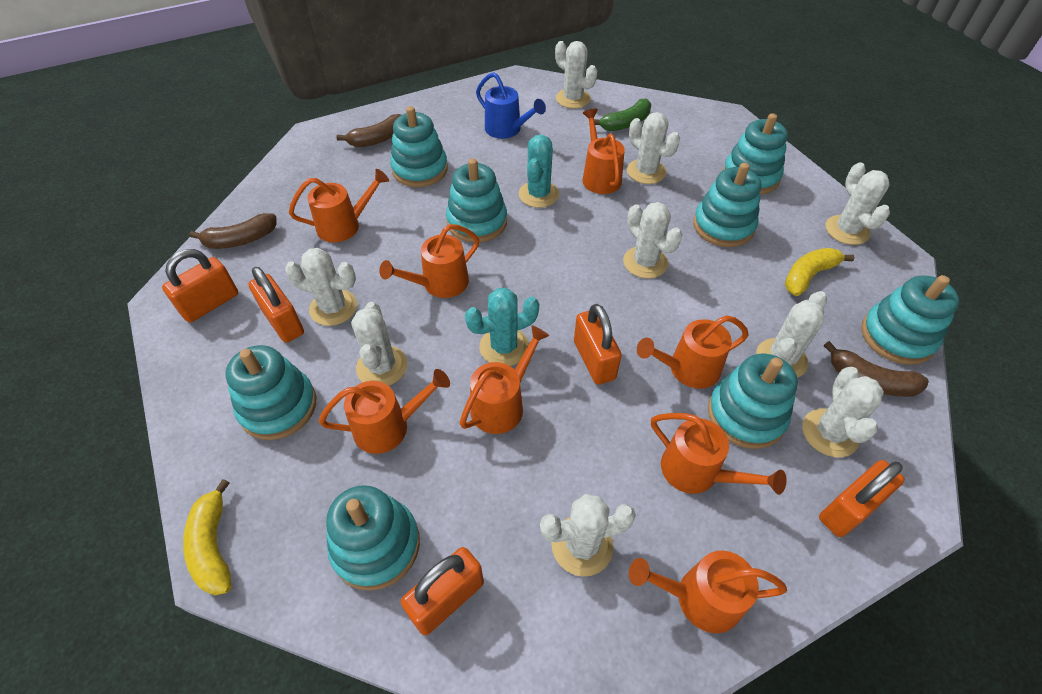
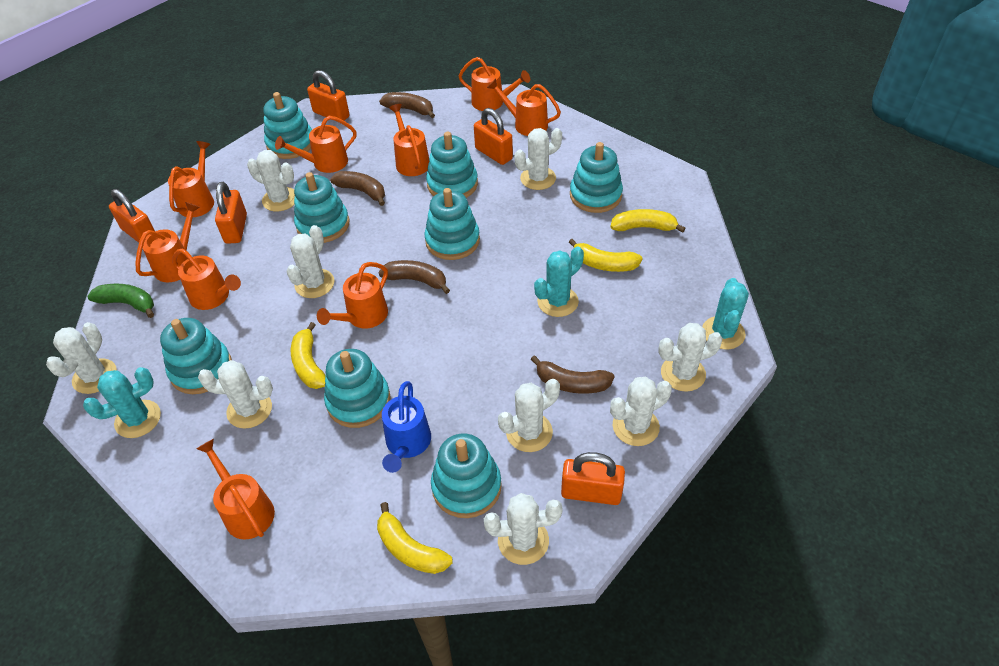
brown banana: [189,213,277,249] [336,114,401,147] [824,341,929,397] = 3 -> [330,171,385,206] [378,260,450,294] [379,92,435,118] [531,355,615,394] = 4
orange watering can: [289,169,389,242] [319,369,450,454] [379,224,479,298] [460,325,550,434] [583,109,625,194] [629,551,787,633] [637,315,749,389] [651,413,787,495] = 8 -> [135,202,200,282] [168,141,214,217] [172,249,241,310] [196,439,275,539] [275,116,357,173] [317,262,388,328] [389,104,429,176] [459,57,530,111] [487,78,561,136] = 9
turquoise cactus: [465,288,539,366] [518,135,559,208] = 2 -> [83,367,161,438] [534,246,584,317] [702,278,749,349] = 3
yellow banana: [183,479,232,595] [785,248,855,296] = 2 -> [291,322,326,389] [377,502,453,574] [569,239,643,272] [611,209,686,233] = 4

